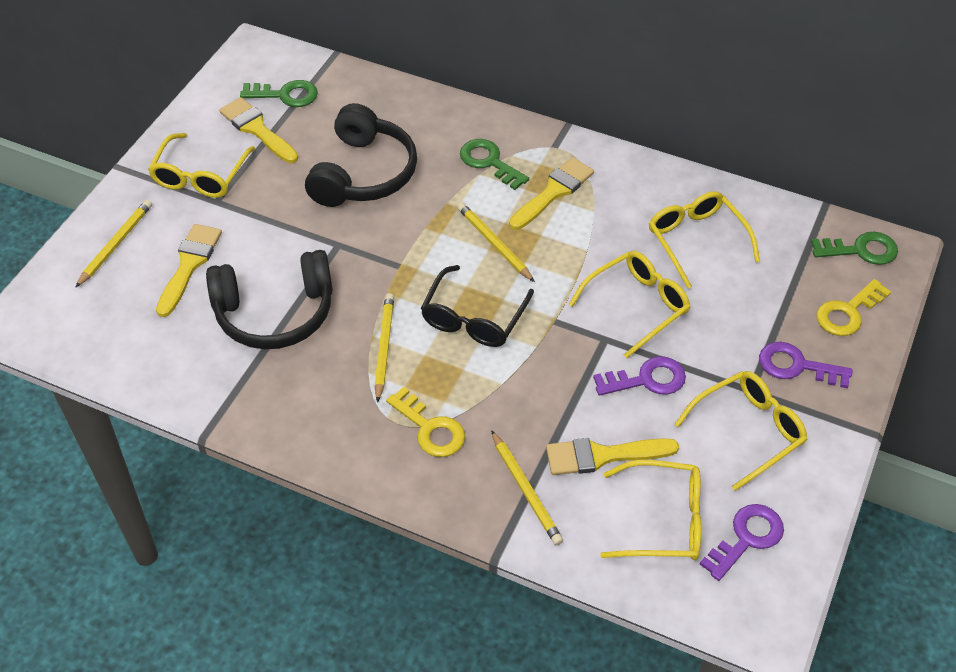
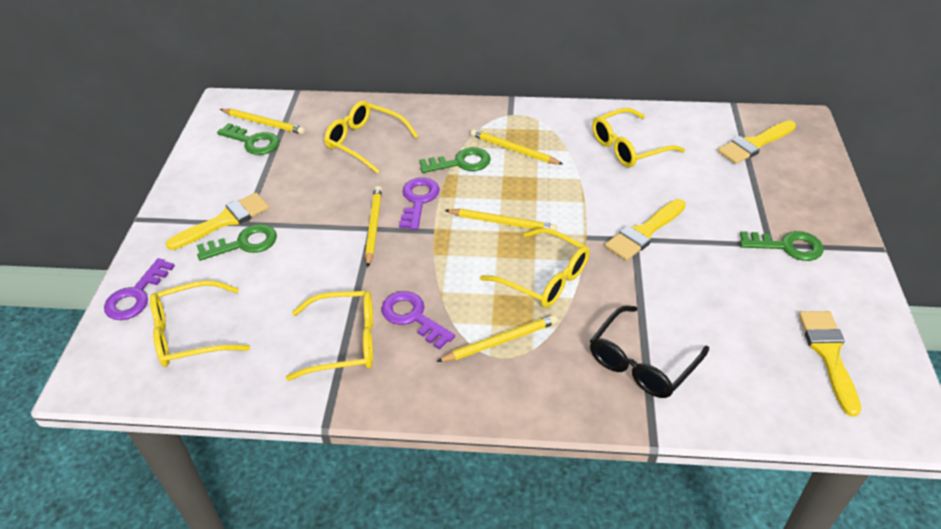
black headphones: [206,250,333,349] [305,103,417,207] = 2 -> none = 0
green key: [240,80,318,107] [460,139,529,190] [811,232,898,265] = 3 -> [196,224,277,261] [217,123,279,155] [419,147,491,173] [740,231,824,261] = 4
yellow key: [386,387,465,457] [816,279,891,336] = 2 -> none = 0
yellow pencil: [75,200,152,288] [374,293,394,403] [457,203,535,282] [491,430,563,545] = 4 -> [220,109,305,134] [365,186,382,268] [437,315,558,362] [445,209,557,231] [471,129,563,165] = 5

